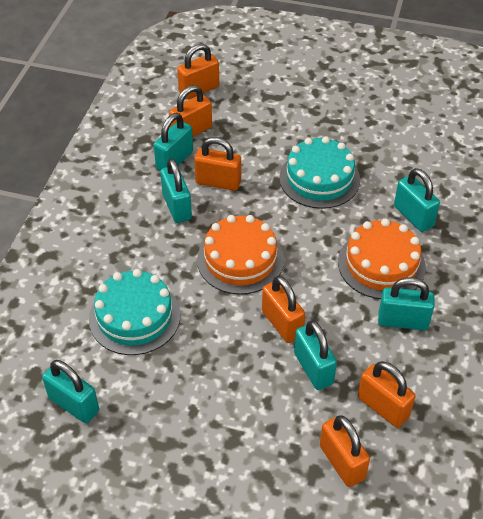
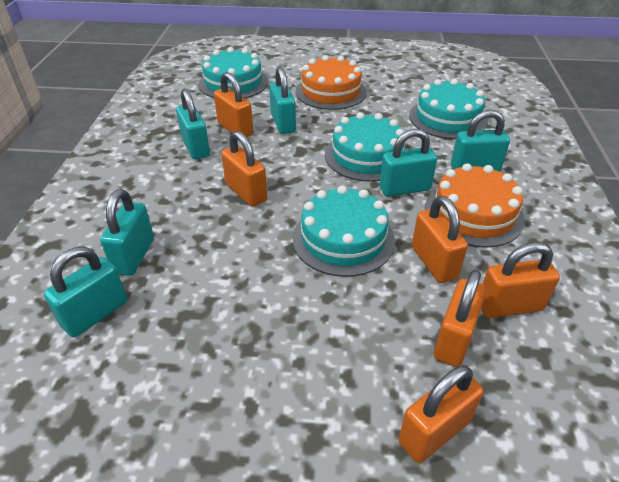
turquoise cake: [89,269,181,355] [279,136,360,209] = 2 -> [199,47,268,98] [293,186,395,277] [325,112,407,182] [409,79,488,139] = 4

